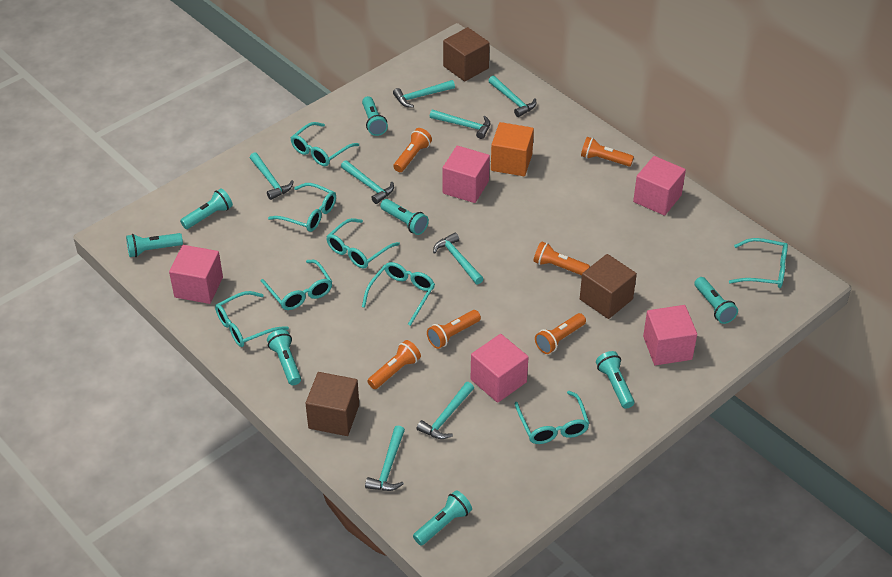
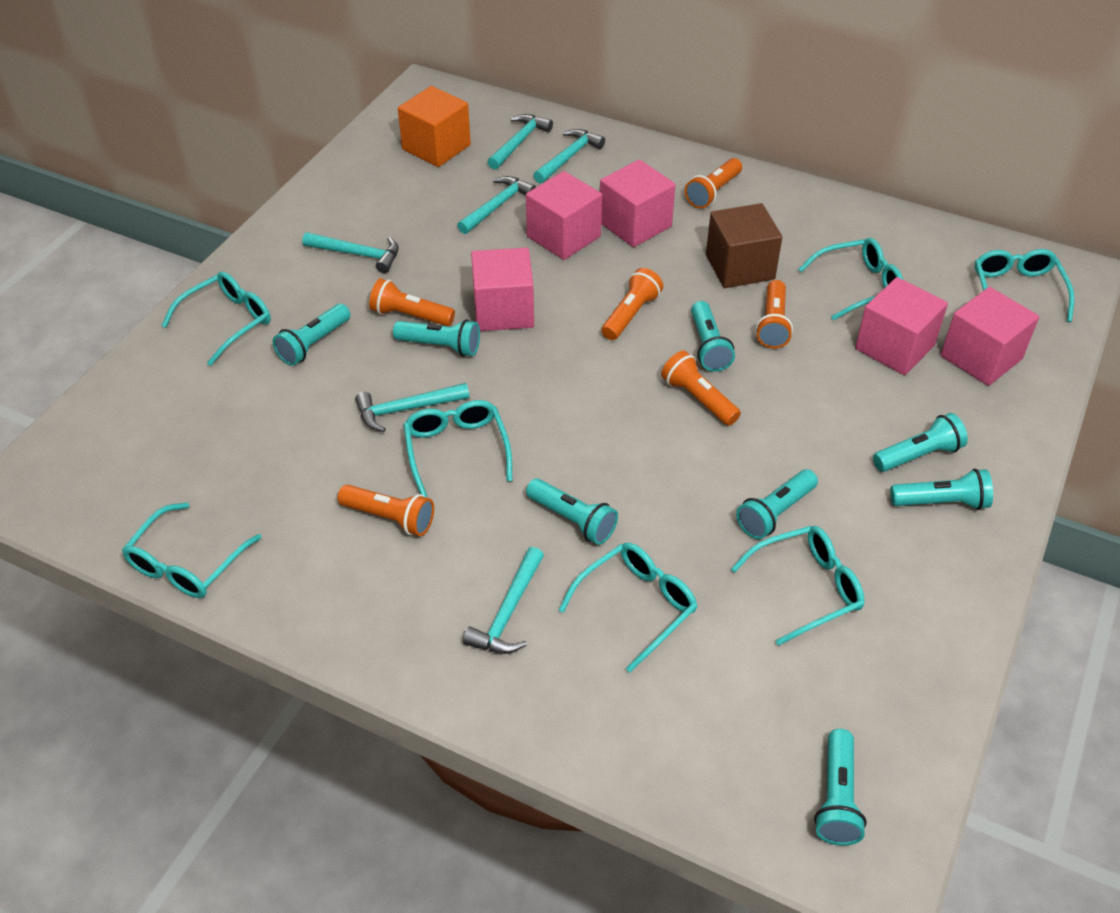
brown cube: [306,372,359,436] [443,27,490,82] [580,254,637,319] = 3 -> [706,203,782,288] = 1
turquoise glasses: [215,291,289,347] [261,260,332,310] [268,183,336,232] [291,122,359,166] [326,218,400,269] [362,262,435,326] [514,391,590,444] [729,238,788,288] = 8 -> [122,502,262,598] [161,272,271,366] [403,400,512,497] [559,543,698,672] [731,526,864,646] [798,238,903,320] [975,249,1075,322] = 7
turquoise hammer: [250,152,294,200] [341,160,394,204] [365,426,405,491] [393,80,455,108] [417,382,474,439] [430,110,490,139] [433,233,483,284] [488,76,536,117] = 8 -> [302,232,399,273] [355,383,469,432] [457,176,536,234] [463,547,544,654] [488,114,553,169] [533,129,605,184] = 6

